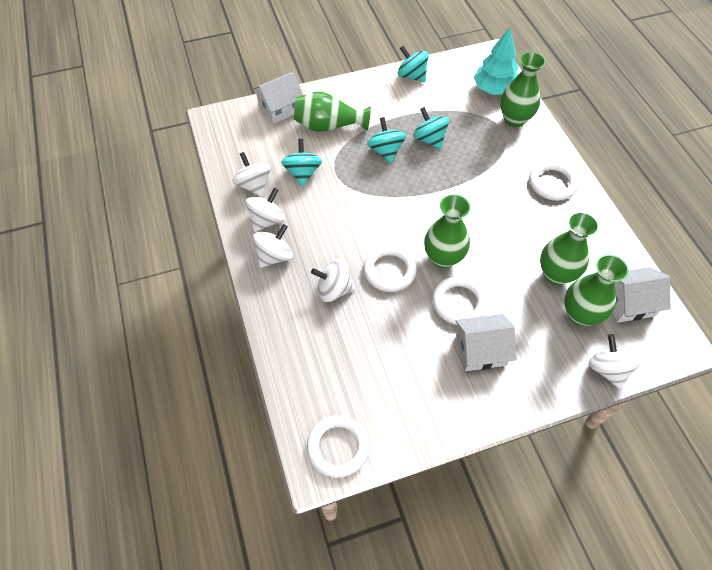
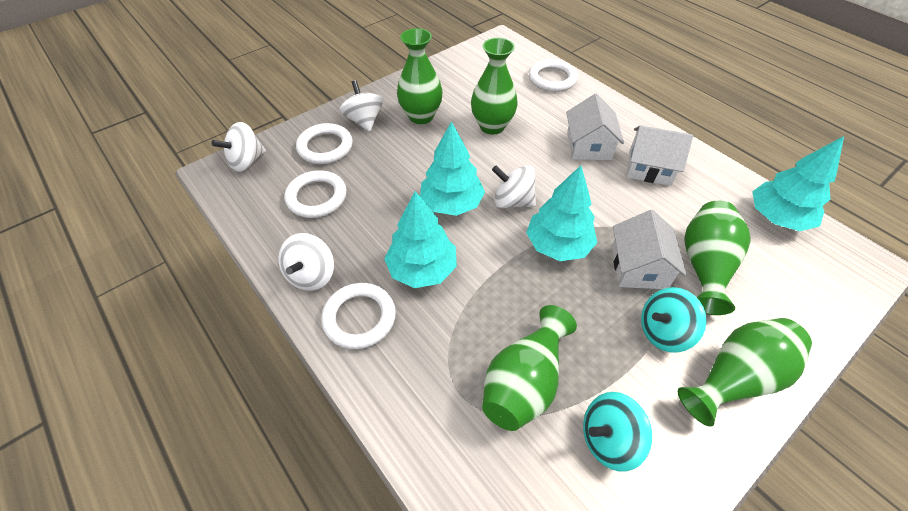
turquoise spinning top: [281,139,322,186] [367,117,406,163] [398,46,429,82] [413,107,449,149] = 4 -> [583,392,652,472] [641,287,707,353] = 2
turquoise tree: [474,27,518,95] = 1 -> [384,191,457,288] [420,121,485,216] [526,165,597,261] [752,136,844,231] = 4
white spinning top: [232,152,271,197] [246,188,285,232] [253,224,293,268] [311,259,355,302] [589,334,642,389] = 5 -> [212,122,266,172] [278,233,334,291] [339,80,383,132] [492,165,536,208] = 4

